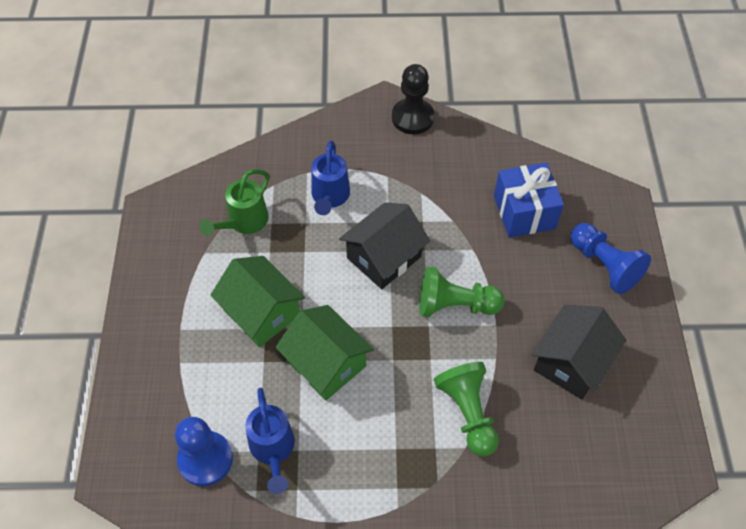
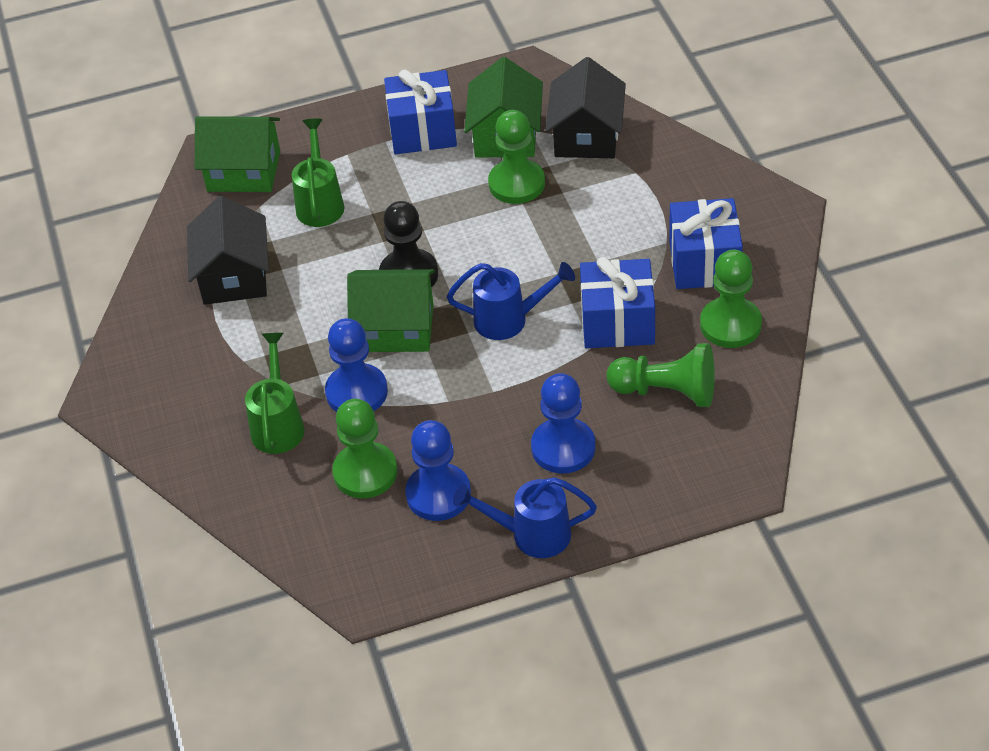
blue gift: [494,163,564,237] = 1 -> [384,70,457,154] [580,257,655,348] [669,198,743,289] = 3
blue pawn: [175,417,233,486] [571,223,651,294] = 2 -> [325,318,388,412] [405,420,471,521] [531,373,596,474] = 3
green house: [211,256,305,347] [275,305,374,401] = 2 -> [195,116,280,192] [347,269,435,352] [464,57,543,158] = 3
green pawn: [419,267,505,317] [434,362,499,457] = 2 -> [332,399,398,499] [488,110,545,204] [607,343,715,407] [700,250,762,348] = 4
green watering can: [199,169,269,236] = 1 -> [245,333,305,454] [292,118,344,227] = 2

